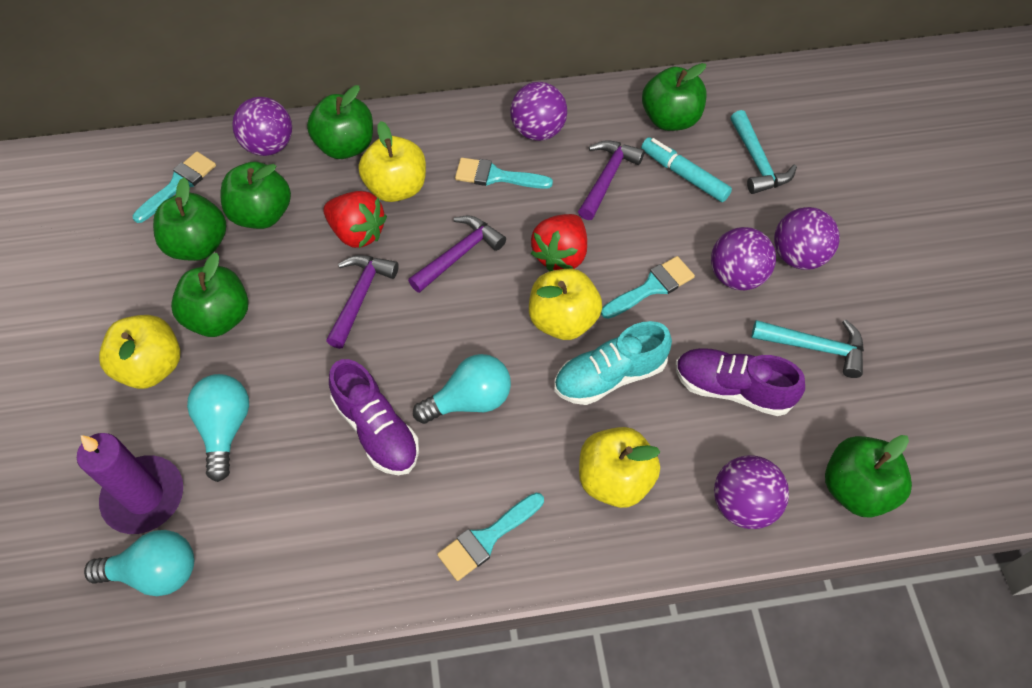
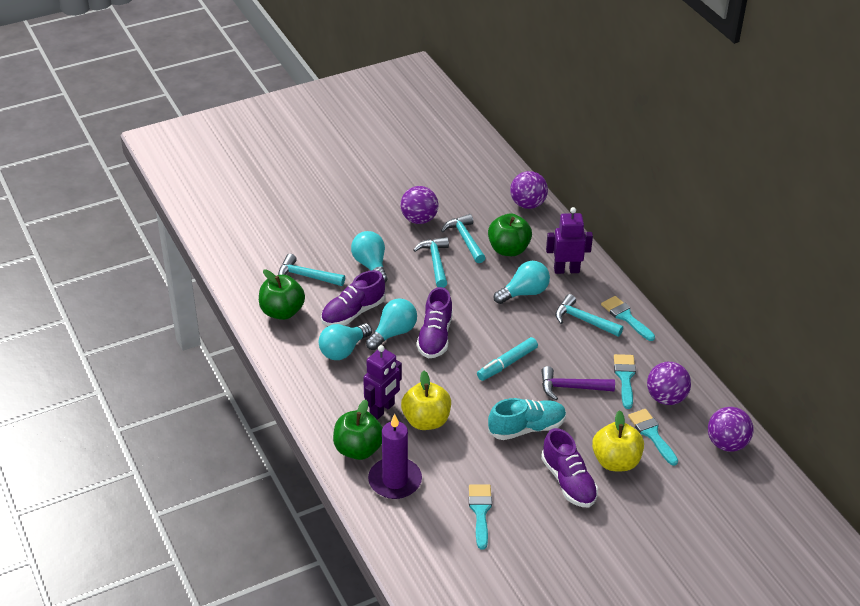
green apple: [153,177,226,261] [171,253,248,337] [220,162,291,229] [307,85,373,159] [642,63,706,131] [825,435,912,518] = 6 -> [259,269,305,320] [333,400,383,460] [488,213,532,256] = 3
purple ball: [232,97,292,156] [510,82,567,141] [711,227,776,290] [714,455,789,529] [774,207,840,270] = 5 -> [400,186,438,224] [510,171,548,209] [647,362,691,405] [708,407,754,452] = 4
purple hammer: [326,255,399,349] [408,216,506,293] [578,140,645,220] = 3 -> [541,366,615,400] = 1
purple robot: none = 0 -> [363,345,402,420] [546,207,593,274] = 2
purple shoe: [329,359,419,475] [675,348,805,416] = 2 -> [321,270,385,326] [417,287,453,359] [541,428,598,507] = 3
red strawberry: [323,191,387,248] [531,214,587,271] = 2 -> none = 0
turquoise hammer: [730,110,797,194] [752,320,864,378] = 2 -> [278,254,345,286] [413,237,449,288] [441,214,485,263] [555,294,623,337] = 4
turquoise light bulb: [84,530,194,596] [187,374,249,482] [413,354,511,424] = 3 -> [319,323,372,360] [351,231,388,282] [366,298,417,350] [494,261,550,304] = 4
yellow apple: [99,315,181,389] [358,121,426,202] [529,269,602,340] [579,427,660,508] = 4 -> [401,371,451,430] [592,410,644,471] = 2

